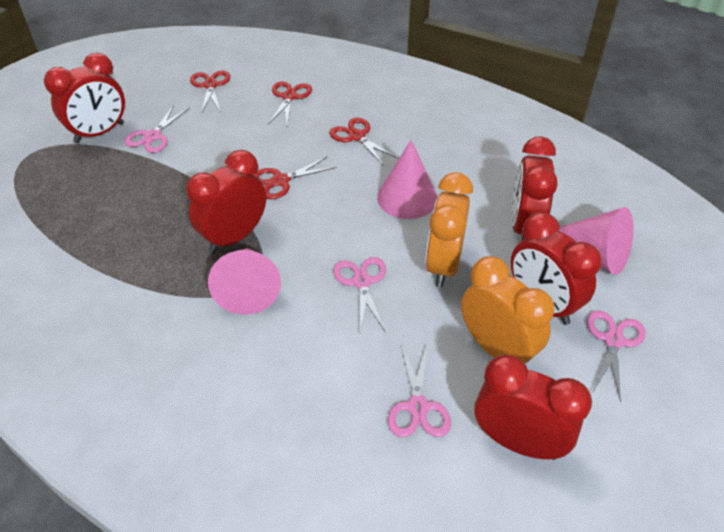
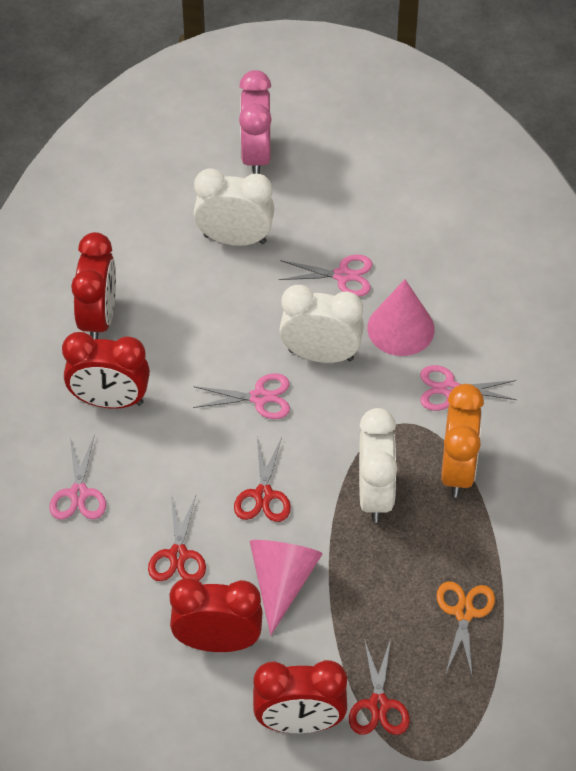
orange clock: [425,172,473,287] [461,256,554,364] = 2 -> [441,384,484,497] = 1
orange scissors: none = 0 -> [437,581,495,675] = 1
pink clock: none = 0 -> [239,70,272,174] = 1
pink cone: [208,248,281,315] [377,139,438,219] [558,207,634,275] = 3 -> [250,540,322,636] [367,279,435,356] = 2
red clock: [44,53,125,143] [186,150,266,253] [474,354,592,460] [511,136,558,240] [511,212,602,325] = 5 -> [62,332,150,409] [71,232,116,339] [170,578,263,652] [253,660,347,733] = 4
red scissors: [190,71,230,114] [253,157,337,199] [268,81,312,125] [330,117,399,165] = 4 -> [148,495,206,581] [234,437,291,522] [349,638,410,735] = 3
white clock: none = 0 -> [194,168,274,246] [279,285,364,363] [359,408,397,523] = 3

